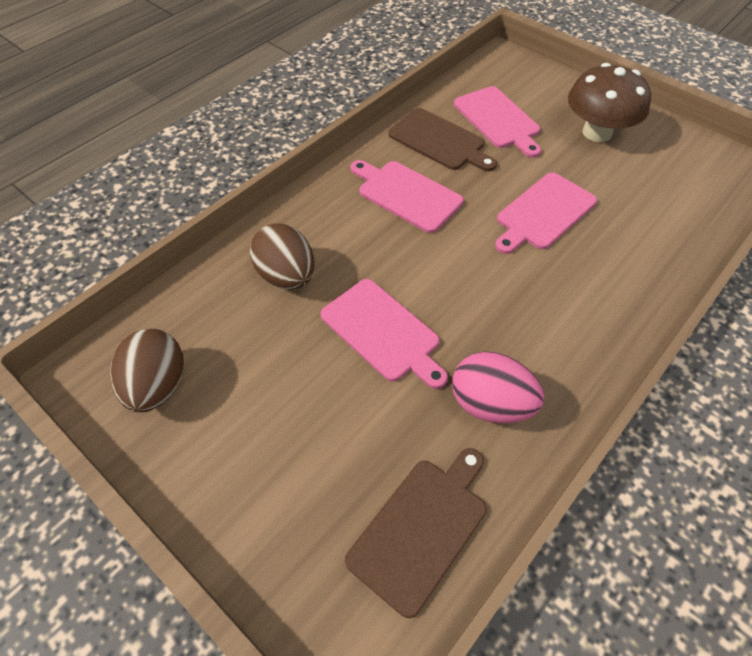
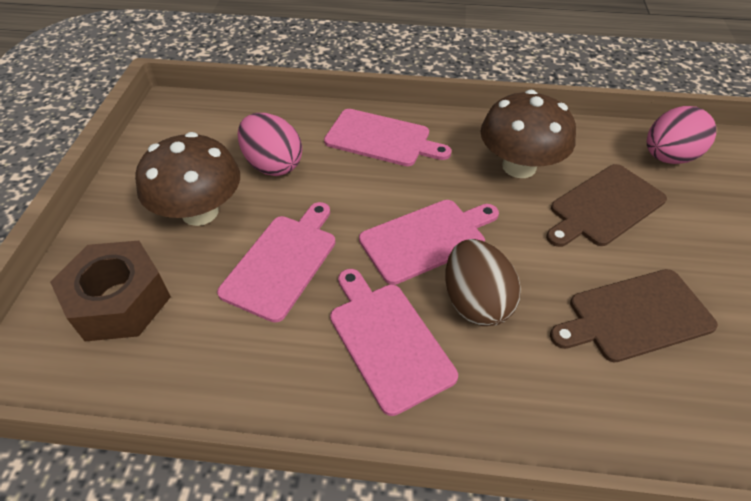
brown egg: [110,329,184,412] [250,223,315,290] = 2 -> [445,239,521,326] = 1
brown mushroom: [568,63,651,142] = 1 -> [135,132,240,226] [481,90,576,178] = 2
brown nut: none = 0 -> [50,241,171,342] = 1
pink egg: [452,351,545,423] = 1 -> [238,113,302,176] [647,106,716,164] = 2

